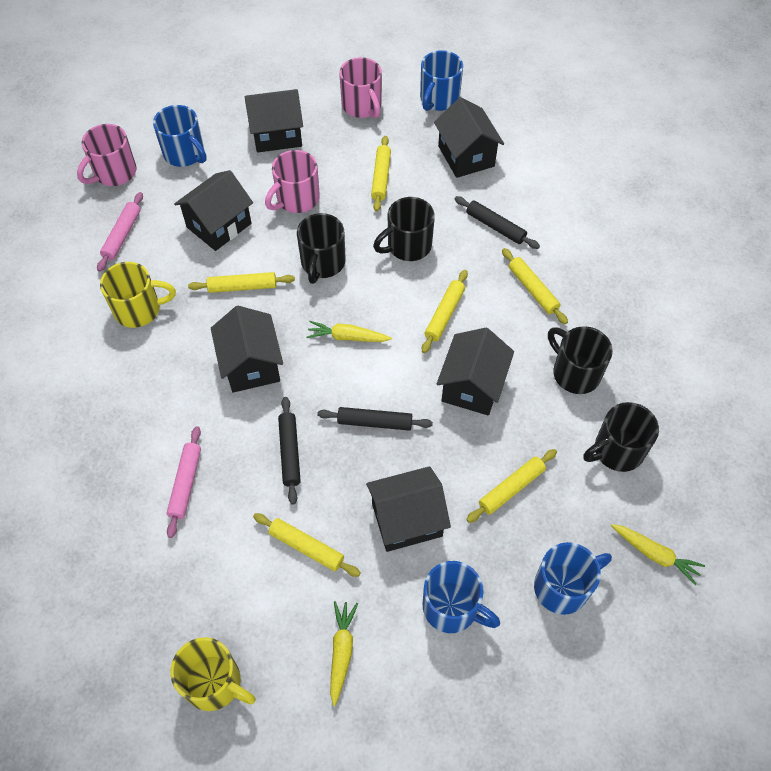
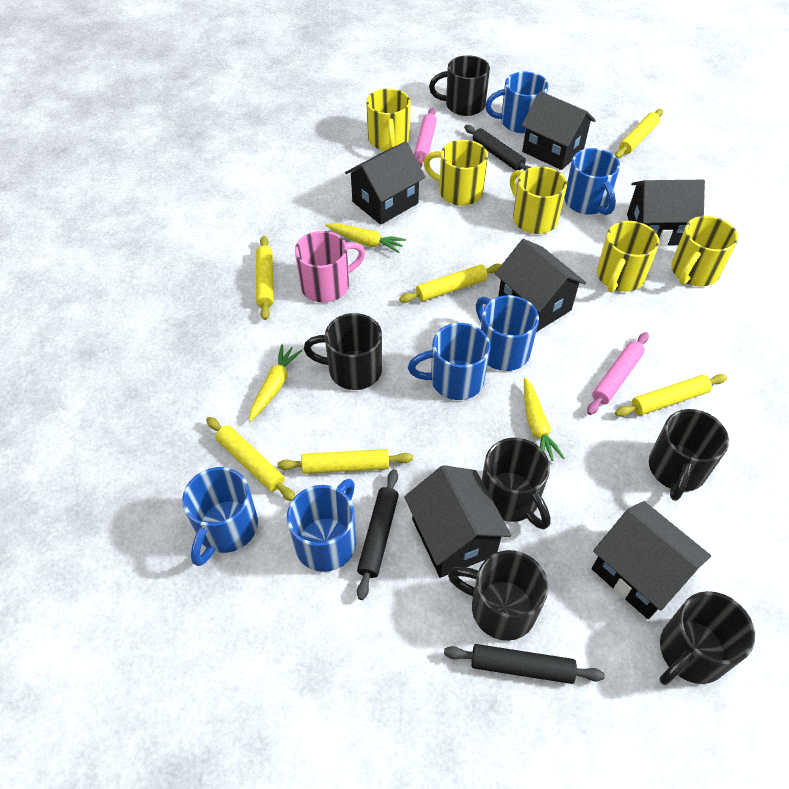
black mug: [297,213,346,284] [373,197,435,261] [548,326,613,394] [583,402,659,472] = 4 -> [304,313,382,390] [429,55,490,116] [448,550,548,641] [482,438,551,529] [649,409,729,501] [659,591,755,685] = 6
blue mug: [153,105,207,167] [420,50,463,111] [423,561,500,633] [534,542,612,615] = 4 -> [182,467,258,566] [287,479,356,572] [408,323,491,400] [476,295,539,371] [485,72,548,133] [564,148,620,215] = 6
pink mug: [77,124,137,186] [265,150,320,213] [339,57,382,118] = 3 -> [295,231,365,303] = 1
yellow mug: [100,262,176,328] [170,637,256,711] = 2 -> [366,88,410,151] [423,140,488,206] [510,166,567,234] [597,221,659,293] [671,216,738,286] = 5

